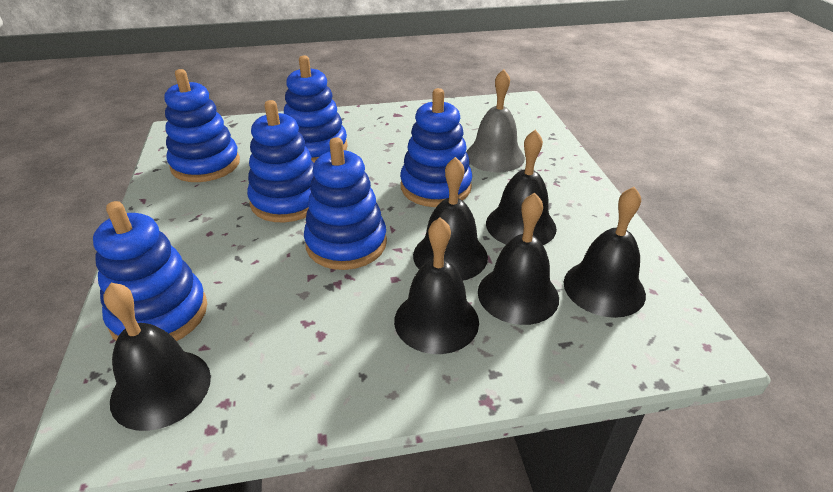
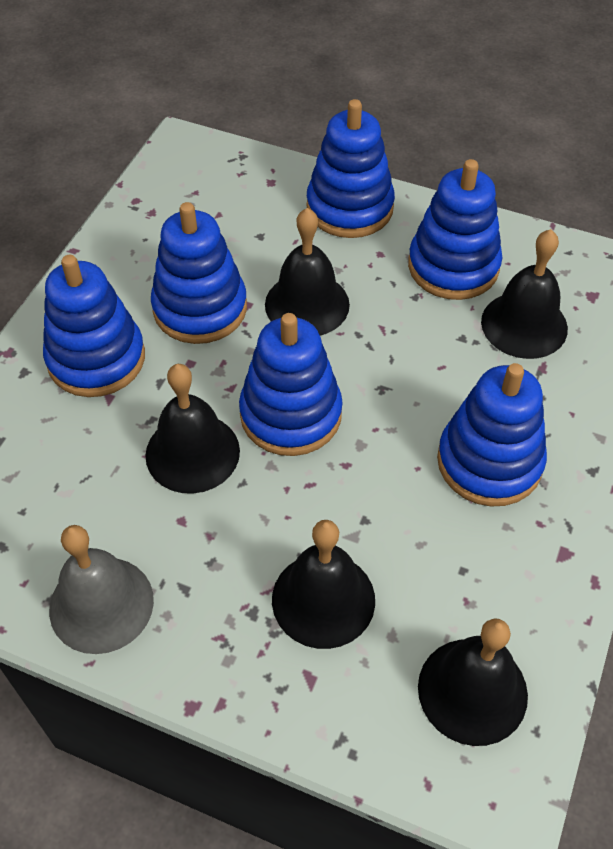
black bell: [103,283,211,431] [394,217,479,354] [413,157,488,281] [478,193,559,325] [486,130,557,245] [564,187,646,318] = 6 -> [145,364,240,494] [265,208,350,335] [272,520,375,649] [418,618,528,746] [481,229,568,359] = 5

